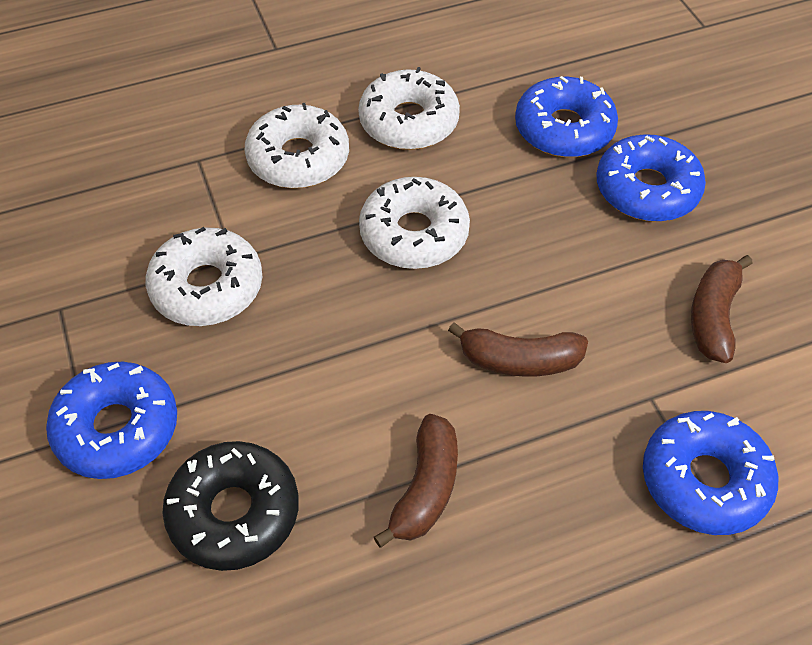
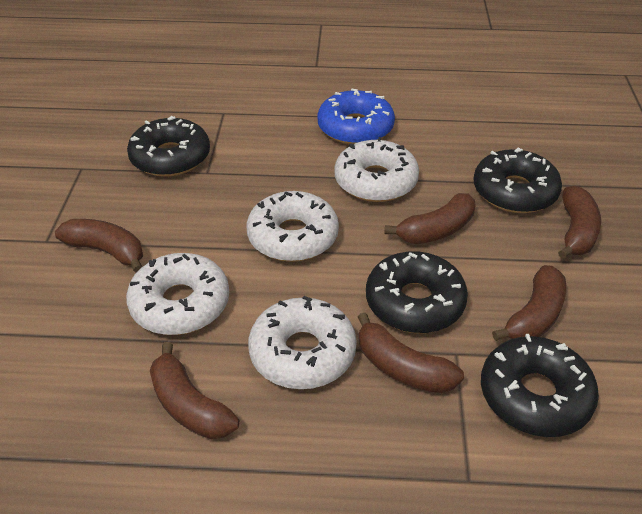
black donut: [163,441,299,571] = 1 -> [127,116,210,177] [366,251,468,333] [473,148,562,213] [481,334,599,437] = 4
blue donut: [46,362,177,479] [515,76,618,157] [596,134,706,222] [643,411,778,535] = 4 -> [318,89,395,144] = 1
brown banana: [374,414,458,548] [448,323,588,377] [691,255,753,363] = 3 -> [55,219,143,273] [150,342,239,439] [358,313,464,393] [385,193,476,244] [492,265,566,341] [558,186,601,259] = 6

